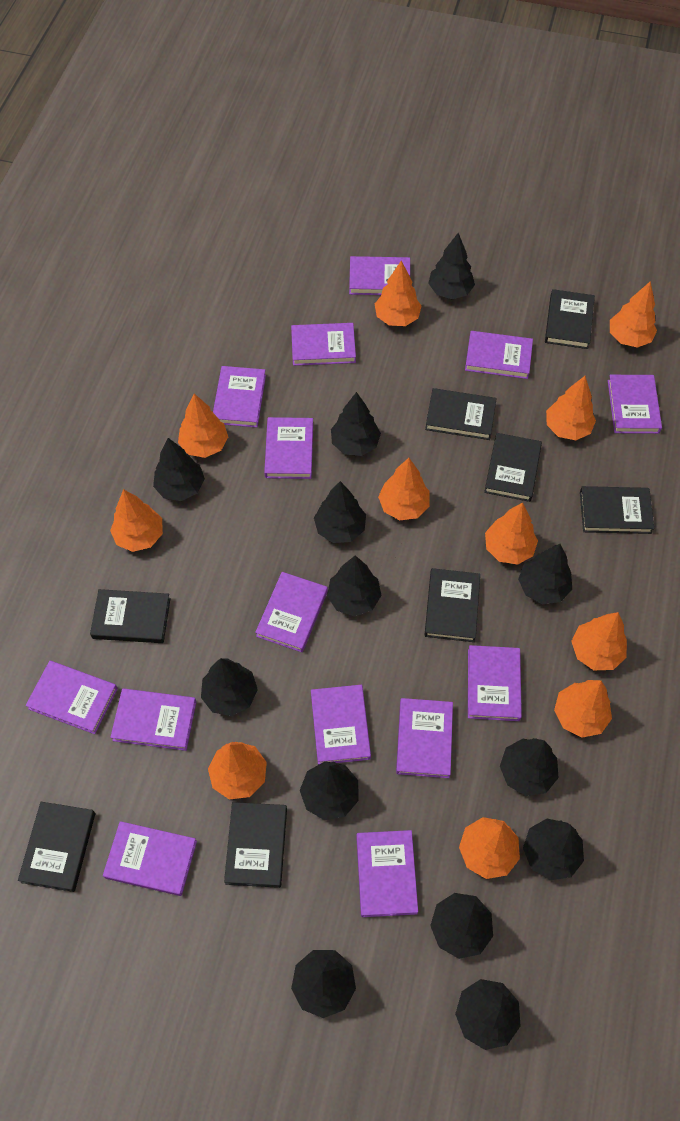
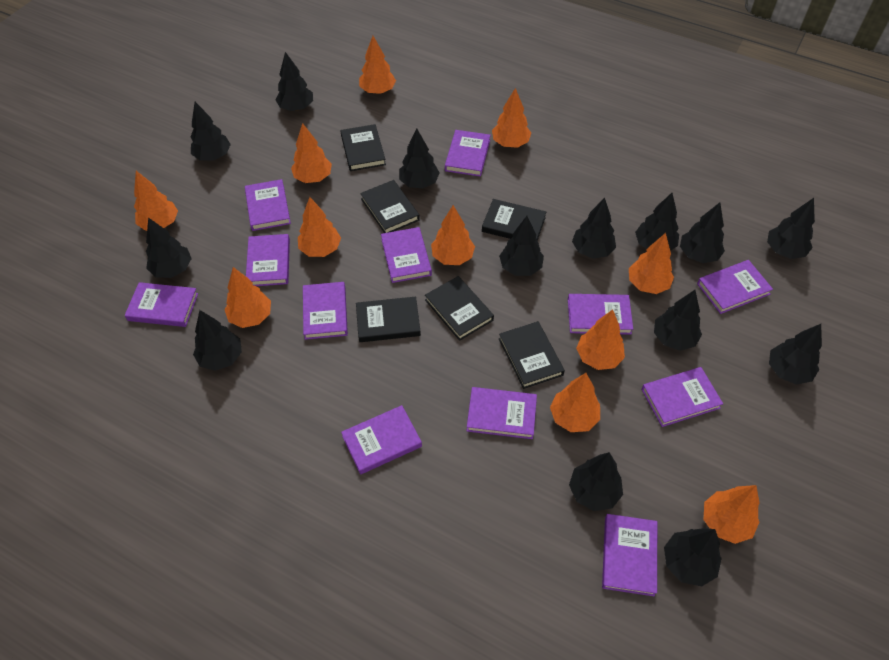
black book: [18,802,95,892] [90,589,171,643] [224,802,287,888] [425,388,497,440] [425,568,480,642] [484,433,542,502] [545,289,595,349] [580,486,654,534] = 8 -> [341,124,386,171] [356,297,421,342] [360,180,420,233] [425,276,494,341] [482,199,546,241] [499,321,565,389] = 6
black tree: [153,438,205,501] [201,658,258,716] [291,950,356,1018] [300,761,358,820] [314,481,366,543] [327,556,382,617] [331,392,381,456] [428,233,475,299] [430,893,493,959] [455,979,521,1050] [500,738,559,796] [518,544,572,604] [523,819,584,880] = 13 -> [146,217,192,278] [191,102,231,161] [193,310,242,371] [275,52,313,111] [399,129,440,189] [499,216,544,276] [569,452,623,511] [572,198,616,259] [635,193,679,251] [654,290,702,351] [664,528,722,586] [680,202,725,263] [767,198,815,259] [769,324,822,385] = 14
purple book: [26,661,118,734] [103,821,197,896] [110,688,196,751] [213,366,266,428] [255,572,328,652] [264,417,313,479] [291,323,356,366] [311,685,371,764] [349,256,410,295] [356,830,418,917] [396,698,453,778] [465,331,533,379] [468,645,522,721] [608,375,662,434] = 14 -> [125,282,198,327] [245,179,291,231] [246,234,290,286] [303,282,348,340] [341,405,422,474] [381,227,432,283] [445,130,490,177] [467,387,537,439] [568,294,633,335] [602,514,657,596] [642,367,723,427] [697,260,773,314] = 12

